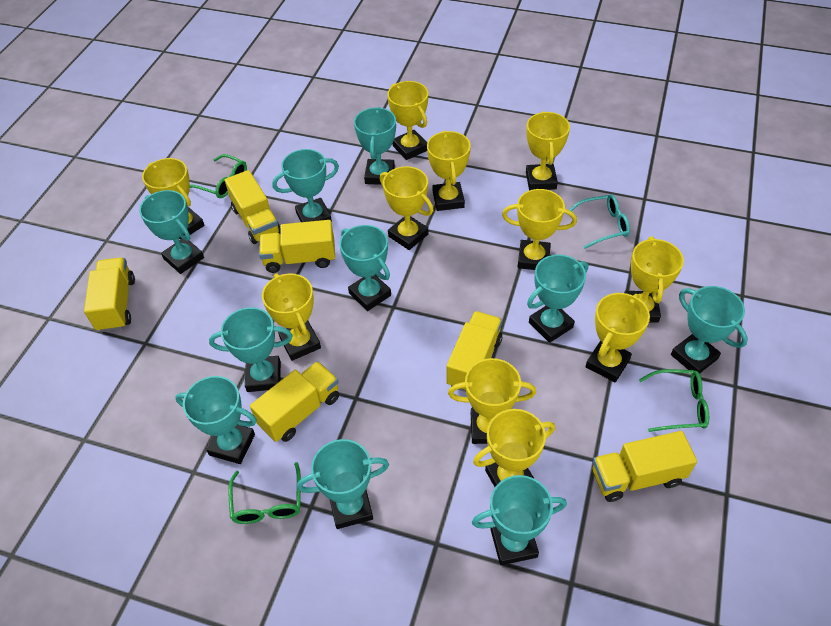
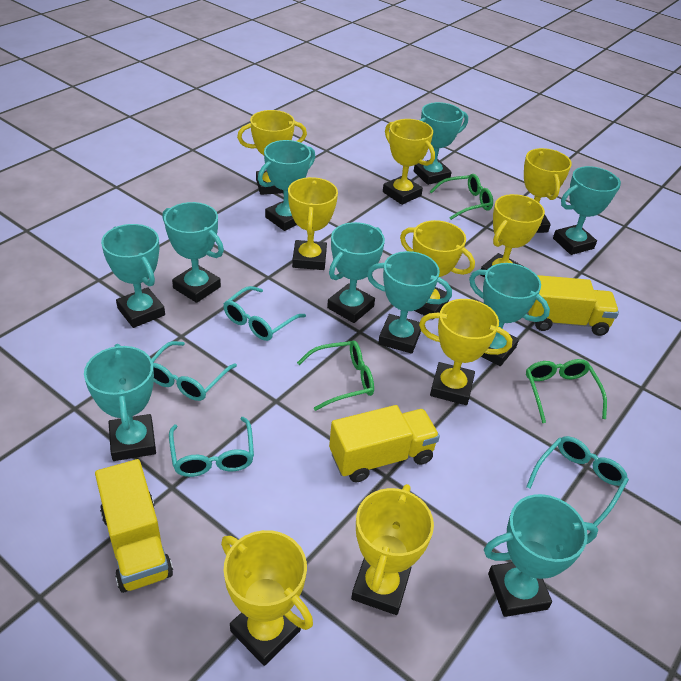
turquoise glasses: [570,194,630,249] = 1 -> [152,341,237,401] [169,417,254,477] [223,286,306,341] [526,436,629,527] = 4
yellow trophy: [142,158,205,240] [262,273,321,361] [380,166,434,250] [387,81,428,160] [427,130,471,211] [448,358,536,444] [473,409,555,487] [502,189,577,270] [526,111,570,191] [585,293,650,382] [624,237,684,323] = 11 -> [221,530,313,666] [237,110,307,195] [288,177,338,270] [351,484,434,615] [383,119,435,205] [400,220,475,320] [419,299,512,405] [481,194,545,278] [524,148,572,233] = 9
yellow truck: [84,258,135,332] [225,170,280,244] [250,361,339,442] [259,220,335,273] [446,311,502,392] [592,431,697,502] = 6 -> [95,459,173,593] [329,405,440,482] [527,275,619,336] = 3

